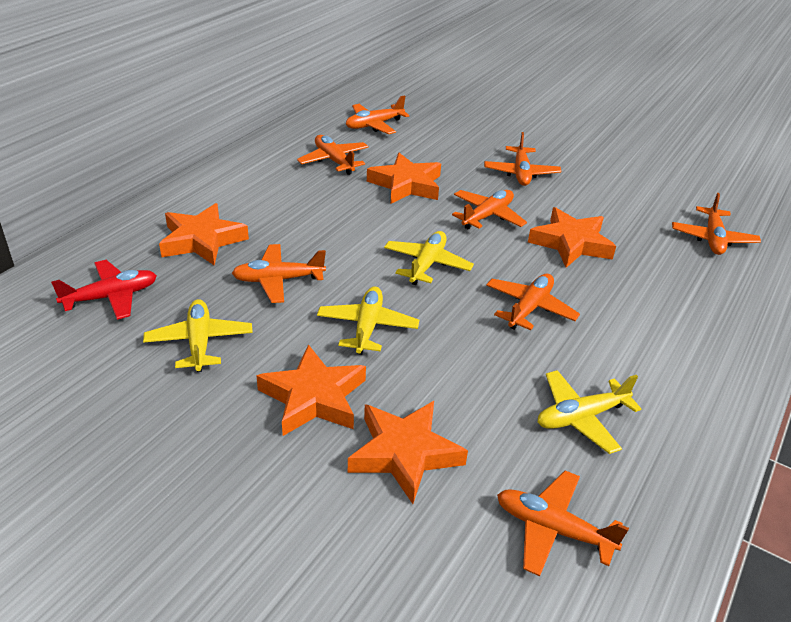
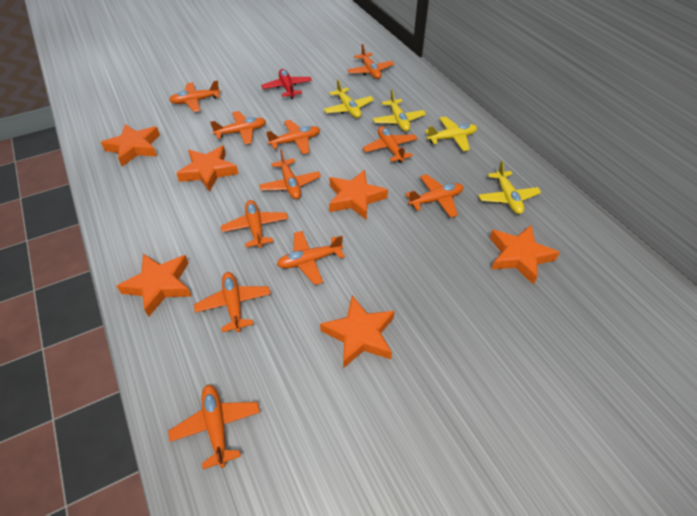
orange plane: [232,244,326,303] [297,135,369,175] [346,95,409,134] [452,190,527,229] [484,132,561,186] [486,274,580,330] [497,471,629,576] [672,193,761,255] = 8 -> [168,385,260,469] [169,80,220,112] [194,272,271,332] [210,111,266,145] [221,200,288,248] [259,149,321,199] [266,120,320,154] [277,231,345,285] [347,44,394,79] [362,126,418,163] [405,174,463,218] = 11
orange star: [159,203,249,266] [256,344,366,436] [348,401,468,504] [367,153,441,204] [528,207,616,268] = 5 -> [101,124,160,166] [117,254,191,317] [176,145,238,192] [320,295,395,368] [329,170,388,220] [490,225,560,285] = 6

